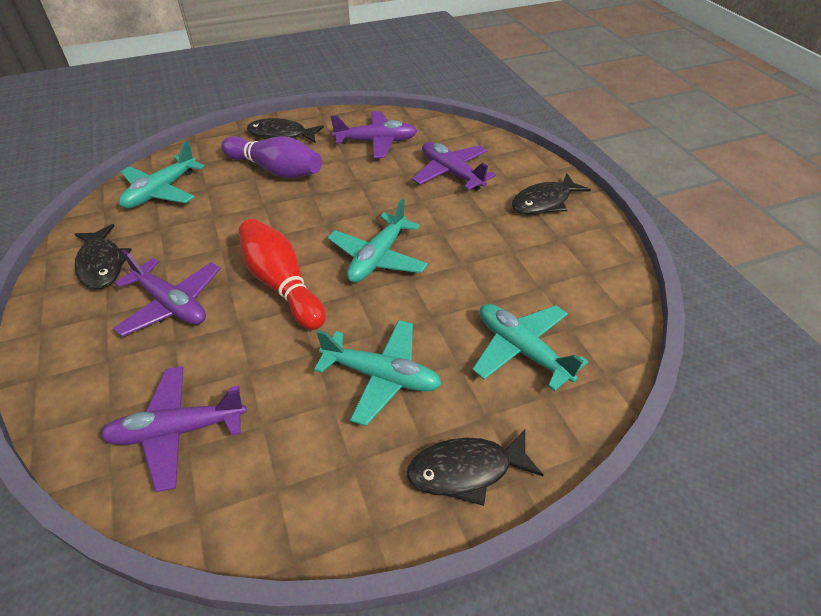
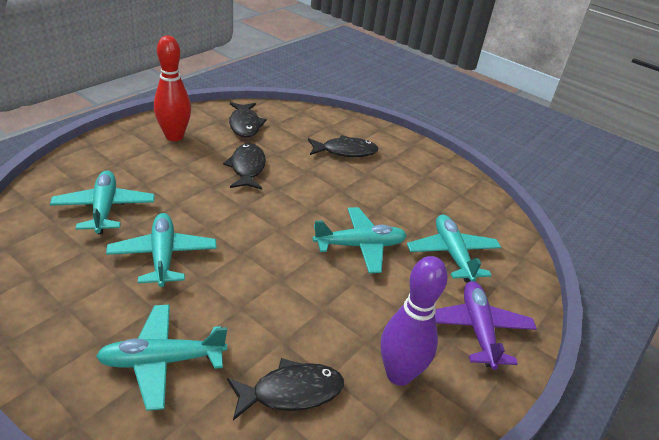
purple plane: [100,366,247,492] [113,250,221,337] [330,111,417,158] [412,142,496,191] = 4 -> [435,281,537,370] = 1
turquoise plane: [119,141,204,208] [314,320,442,426] [327,199,428,283] [472,304,588,391] = 4 -> [50,170,155,234] [96,305,227,411] [106,213,217,287] [313,207,407,273] [407,215,501,282] = 5

